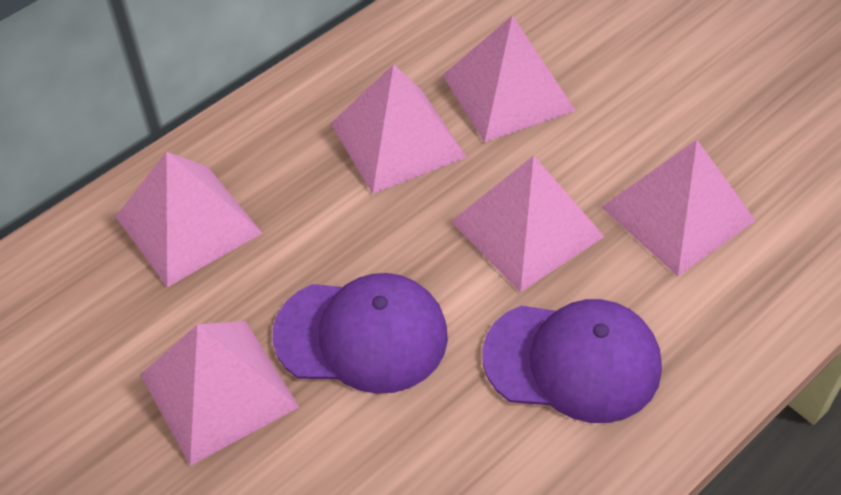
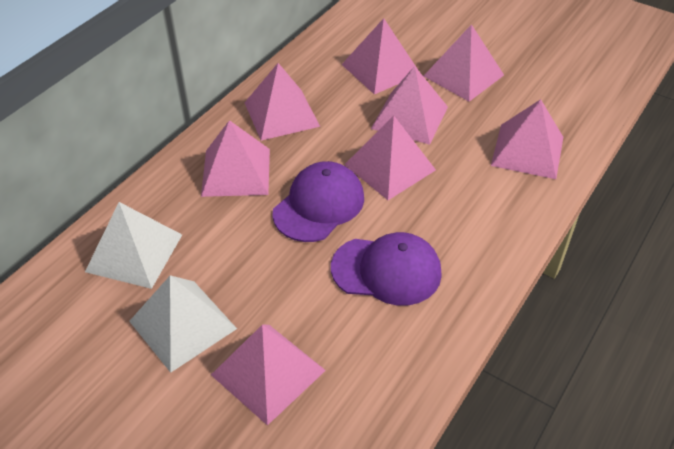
pink pyramid: [115,152,262,287] [140,321,299,466] [331,64,467,194] [443,15,576,143] [451,155,605,293] [602,140,756,276] = 6 -> [201,120,270,197] [211,325,326,426] [245,63,320,141] [341,18,417,94] [344,115,436,200] [371,66,448,145] [424,24,504,102] [491,99,563,179] = 8
white pyramid: none = 0 -> [85,202,182,289] [129,275,237,373] = 2

